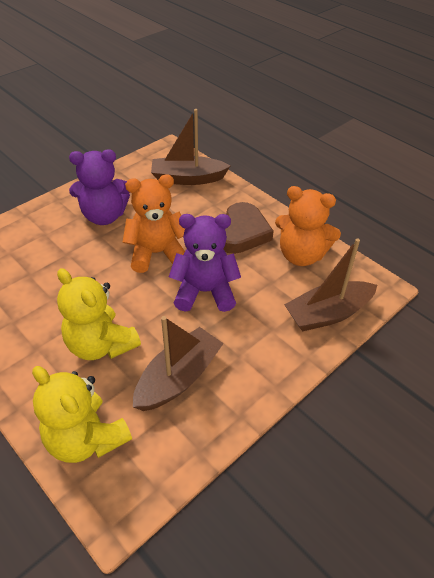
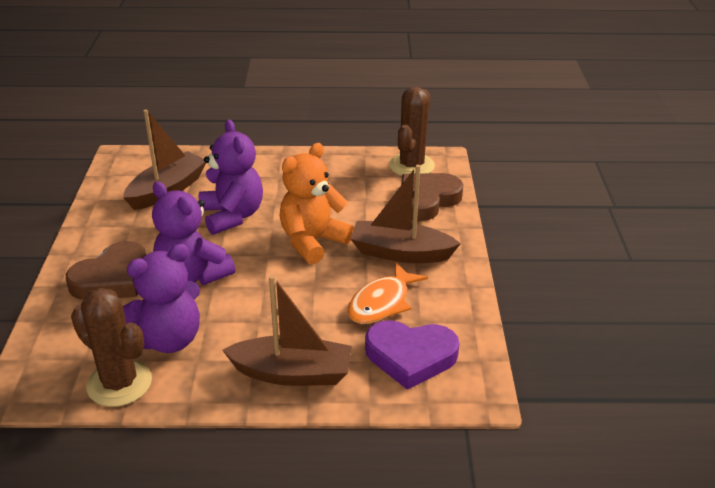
brown cactus: none = 0 -> [71,288,152,407] [389,87,435,176] = 2
brown heart: [223,202,274,254] = 1 -> [66,241,146,300] [401,173,464,221] = 2
orange fish: none = 0 -> [347,262,428,324] = 1
orange teddy bear: [122,174,185,273] [275,186,341,266] = 2 -> [280,143,354,264] = 1
purple heart: none = 0 -> [365,320,459,390] = 1
purple teddy bear: [69,149,130,225] [169,214,241,312] = 2 -> [123,244,200,353] [152,182,235,285] [199,119,263,235] = 3
yellow teddy bear: [32,366,132,463] [57,268,141,360] = 2 -> none = 0

